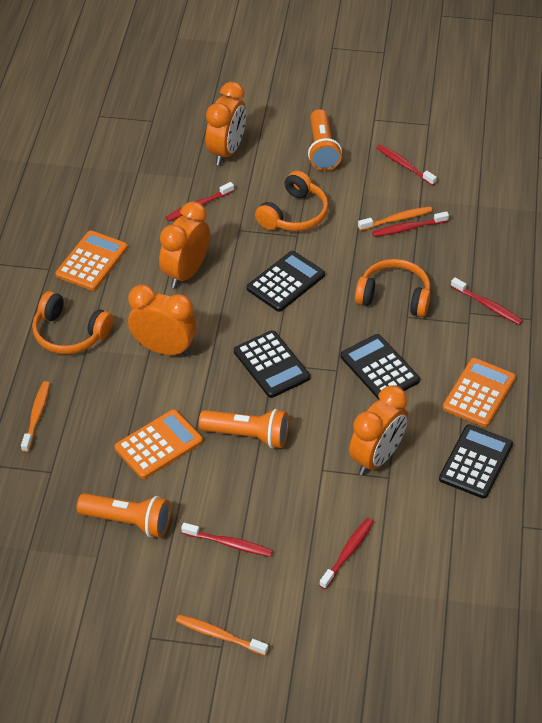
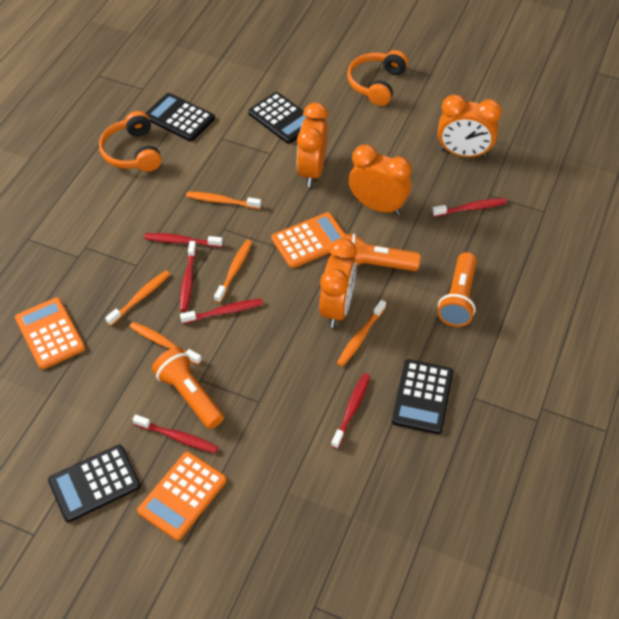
orange headphones: [32,291,113,354] [255,171,329,231] [355,259,431,317] = 3 -> [99,111,162,172] [347,50,408,106] = 2
orange toothbrush: [21,381,50,452] [176,615,268,655] [358,206,433,231] = 3 -> [105,270,170,326] [129,322,202,365] [186,192,261,209] [214,240,252,303] [337,300,386,367] = 5

